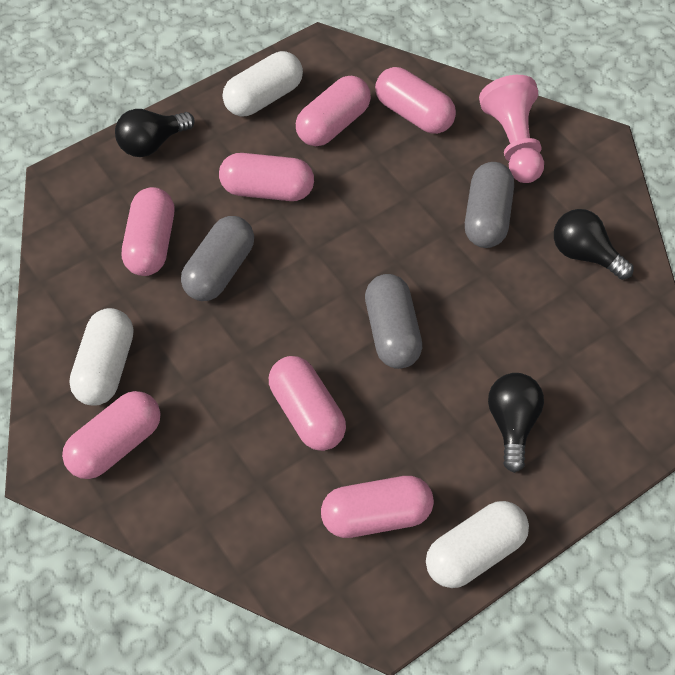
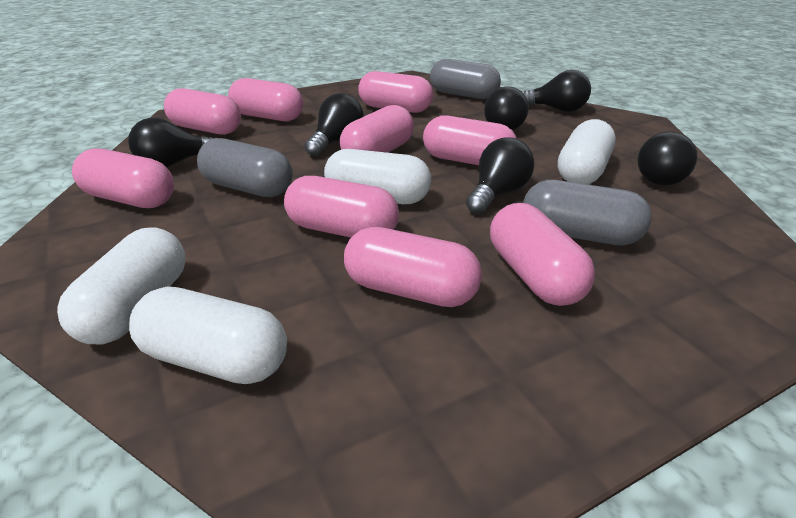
black light bulb: [115,109,195,157] [488,373,544,473] [554,209,633,280] = 3 -> [128,118,217,168] [304,93,364,156] [466,137,535,214] [484,87,529,131] [521,70,591,112] [637,132,697,186] = 6
pink capsule: [62,391,160,479] [122,187,174,276] [219,153,314,201] [269,356,346,451] [296,76,371,146] [321,476,434,538] [375,67,456,134] = 7 -> [72,148,174,208] [164,88,241,135] [228,78,303,121] [284,176,399,238] [340,105,414,153] [344,227,482,307] [358,71,433,113] [423,115,517,165] [490,203,595,306] = 9
pink pawn: [479,75,544,183] = 1 -> none = 0
white capsule: [69,308,133,406] [222,51,303,116] [426,501,529,588] = 3 -> [57,227,186,344] [129,287,287,384] [324,149,431,204] [558,119,616,184] = 4

